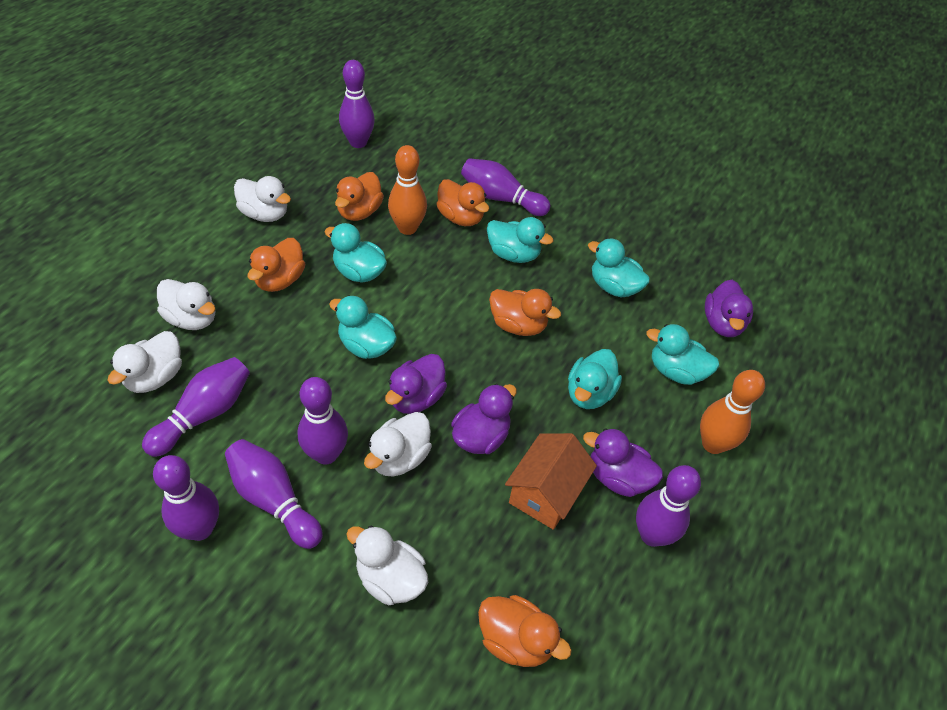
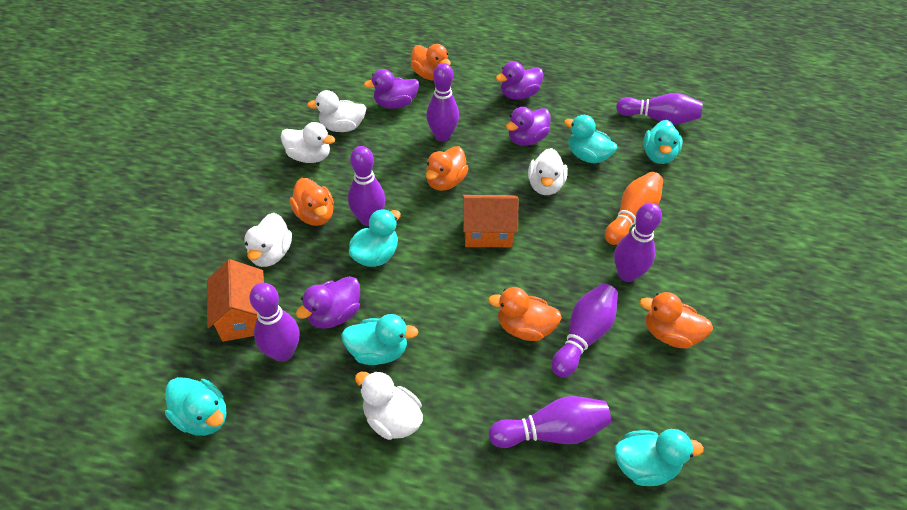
orange bowling pin: [388,145,427,235] [700,370,765,454] = 2 -> [605,172,663,245] = 1
orange house: [505,433,597,530] = 1 -> [207,259,264,342] [462,195,519,247] = 2

